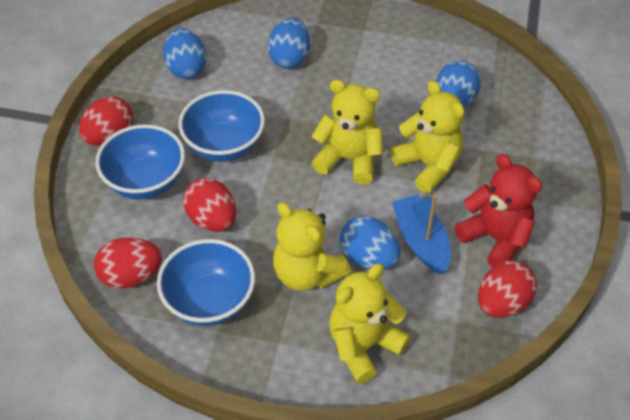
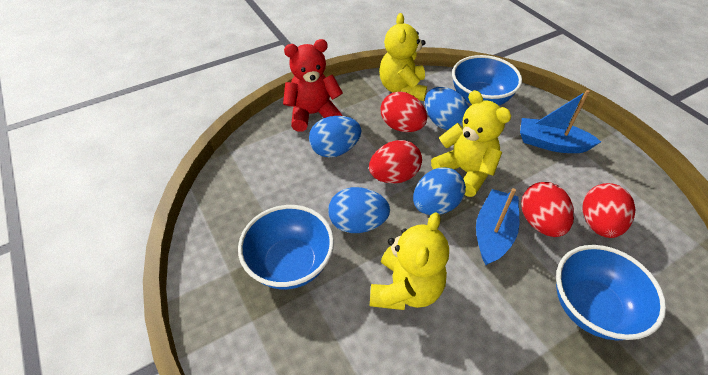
blue boat: [392,194,451,274] = 1 -> [476,188,519,265] [520,90,601,153] = 2
yellow teddy bear: [273,202,351,291] [312,79,383,185] [329,264,410,384] [391,80,464,193] = 4 -> [370,212,449,310] [379,13,427,101] [431,90,511,197] = 3

